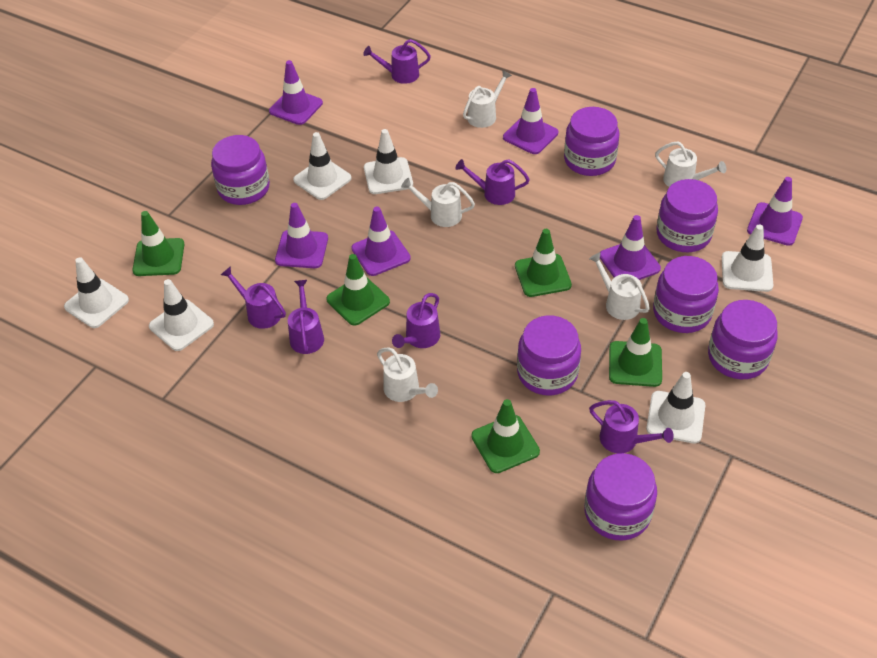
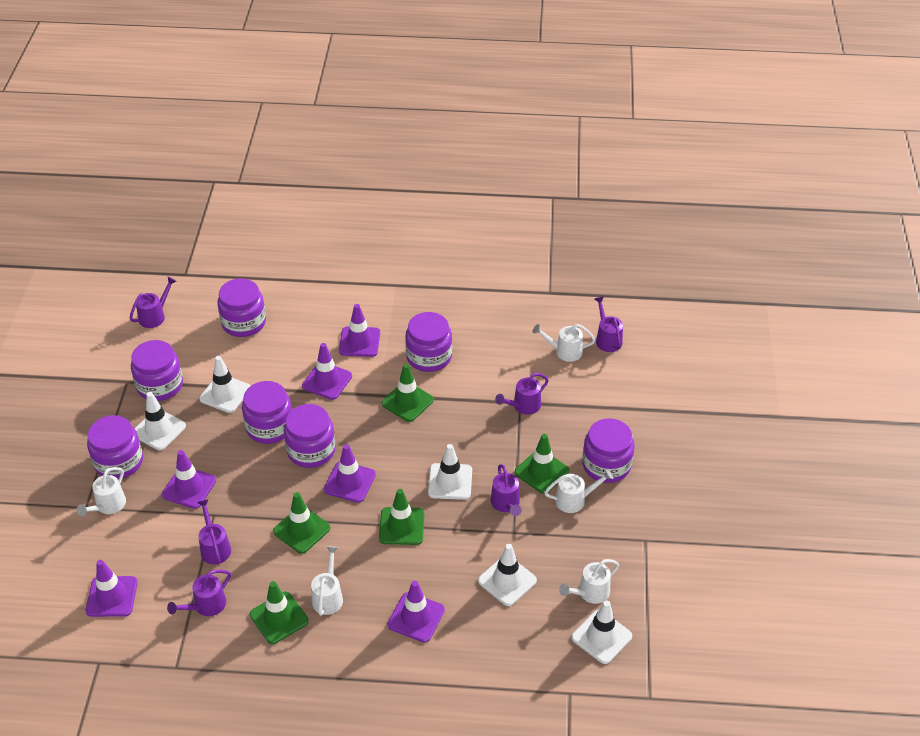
white traffic cone: [64,257,129,328] [149,279,214,351] [293,132,352,200] [364,129,413,194] [646,372,705,443] [722,224,773,292] = 6 -> [134,392,186,450] [199,356,250,413] [428,444,472,500] [478,544,537,606] [572,600,632,664] = 5

